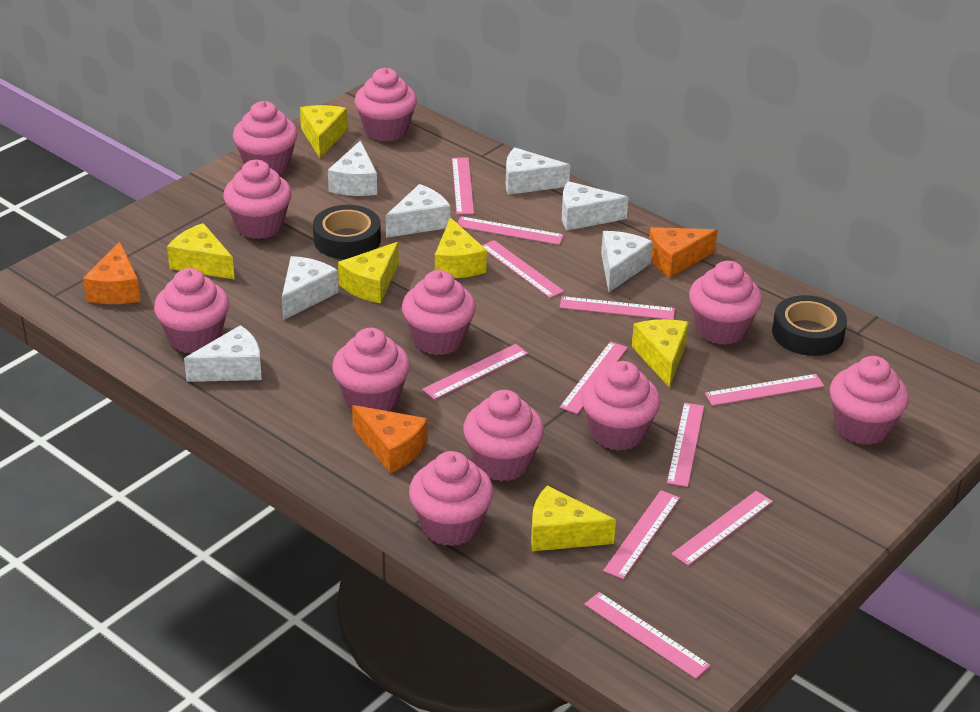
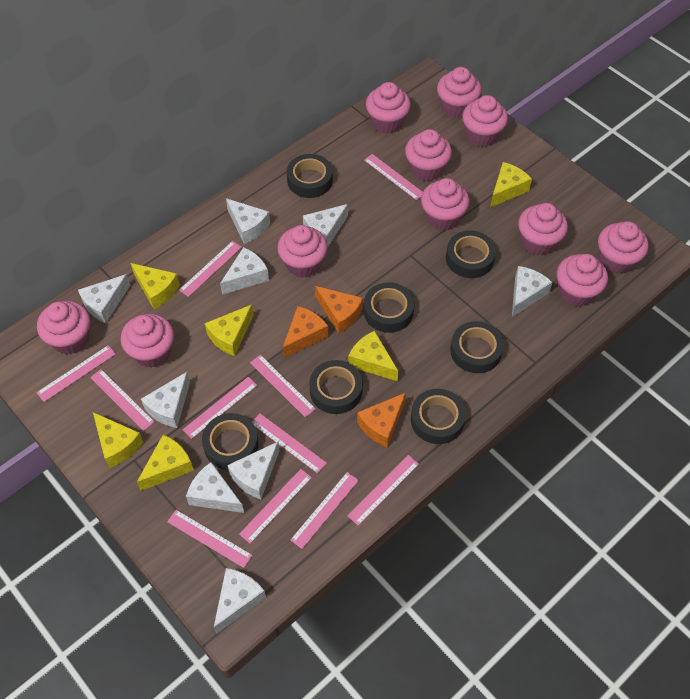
black tape: [313,205,381,259] [772,295,847,356] = 2 -> [202,413,258,470] [287,154,333,198] [309,360,363,414] [364,282,414,333] [411,389,466,444] [446,230,496,278] [450,321,504,373] = 7
white cheese: [184,325,262,382] [282,256,339,320] [328,140,377,196] [386,184,450,238] [506,147,570,195] [562,181,629,231] [601,231,653,292] = 7 -> [78,274,130,323] [141,372,190,428] [186,462,244,513] [214,568,266,634] [220,247,269,295] [226,198,270,244] [228,442,280,499] [303,204,348,248] [512,266,553,317] = 9

